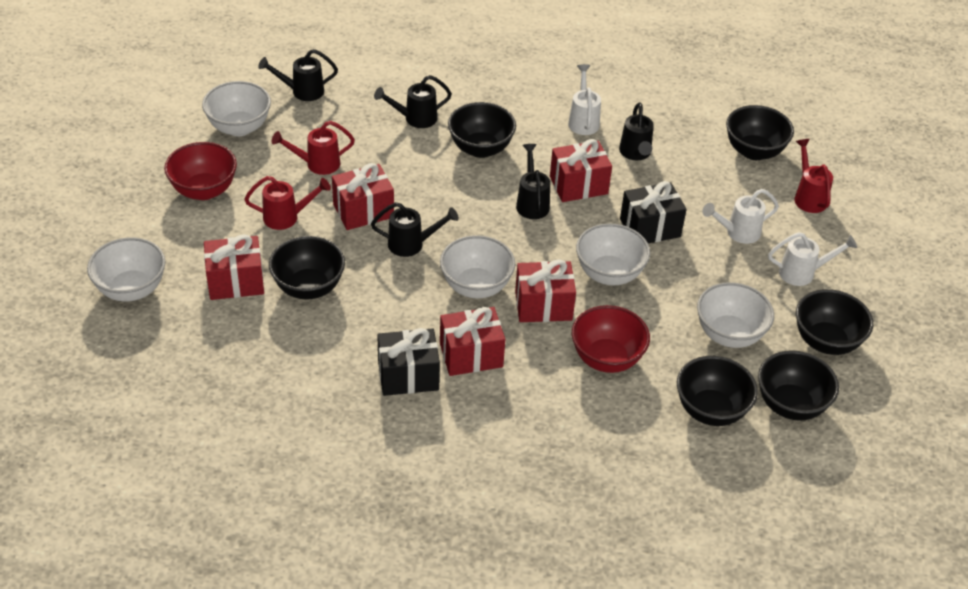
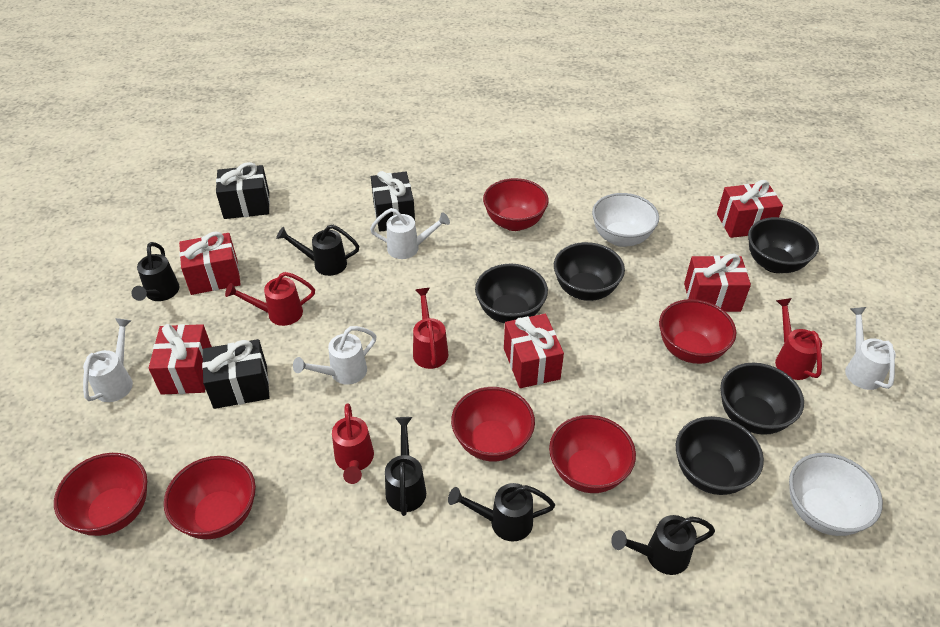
black bowl: [269,236,345,300] [448,102,516,158] [677,356,758,426] [726,105,794,160] [758,350,839,421] [796,289,873,355] = 6 -> [475,264,548,323] [554,242,625,301] [676,416,764,495] [720,363,804,435] [748,217,819,273] = 5
black gift: [377,328,440,396] [620,181,687,243] = 2 -> [202,339,270,409] [216,162,270,219] [371,171,415,232] = 3
red bowl: [164,142,237,200] [572,305,650,373] = 2 -> [54,453,147,536] [164,456,256,539] [451,387,535,461] [483,178,549,231] [549,415,636,493] [659,299,736,364] = 6
red watering can: [244,176,331,230] [272,121,355,175] [794,139,833,213] = 3 -> [225,272,315,326] [332,403,374,484] [413,288,448,369] [775,298,822,380] = 4
white bowl: [87,237,165,302] [202,81,271,136] [440,235,515,298] [576,223,650,285] [697,282,774,348] = 5 -> [592,193,659,247] [789,453,883,536] = 2
white watering can: [568,64,601,135] [702,189,779,244] [768,232,857,286] = 3 -> [83,318,133,402] [293,326,377,385] [370,208,450,259] [845,307,896,390] = 4

